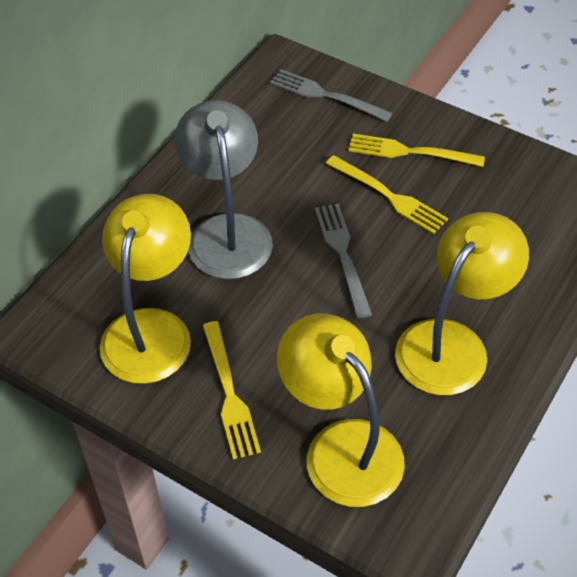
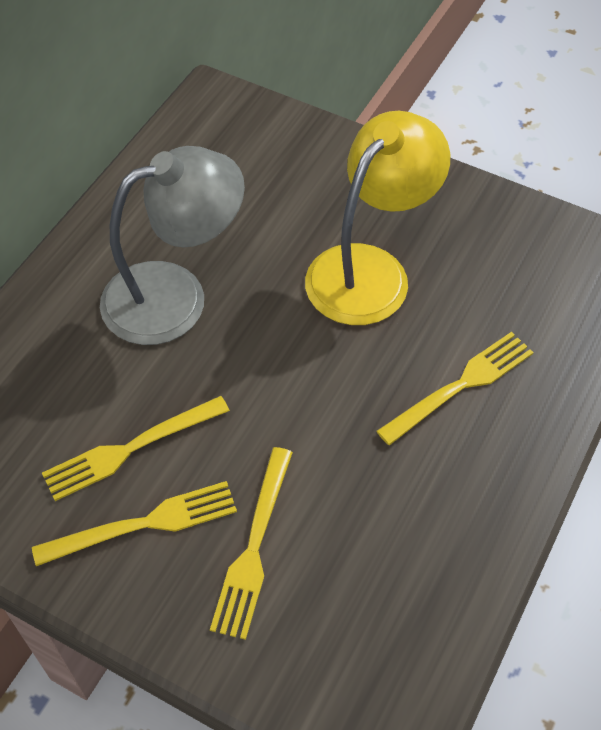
grey fork: [270,69,393,122] [315,204,372,318] = 2 -> none = 0
yellow fork: [203,321,261,459] [326,155,448,234] [349,134,485,167] = 3 -> [32,481,237,566] [42,396,230,501] [210,447,293,640] [376,332,534,445] = 4
yellow lamp: [100,194,191,384] [277,313,405,507] [395,212,529,395] = 3 -> [305,111,450,325] = 1

